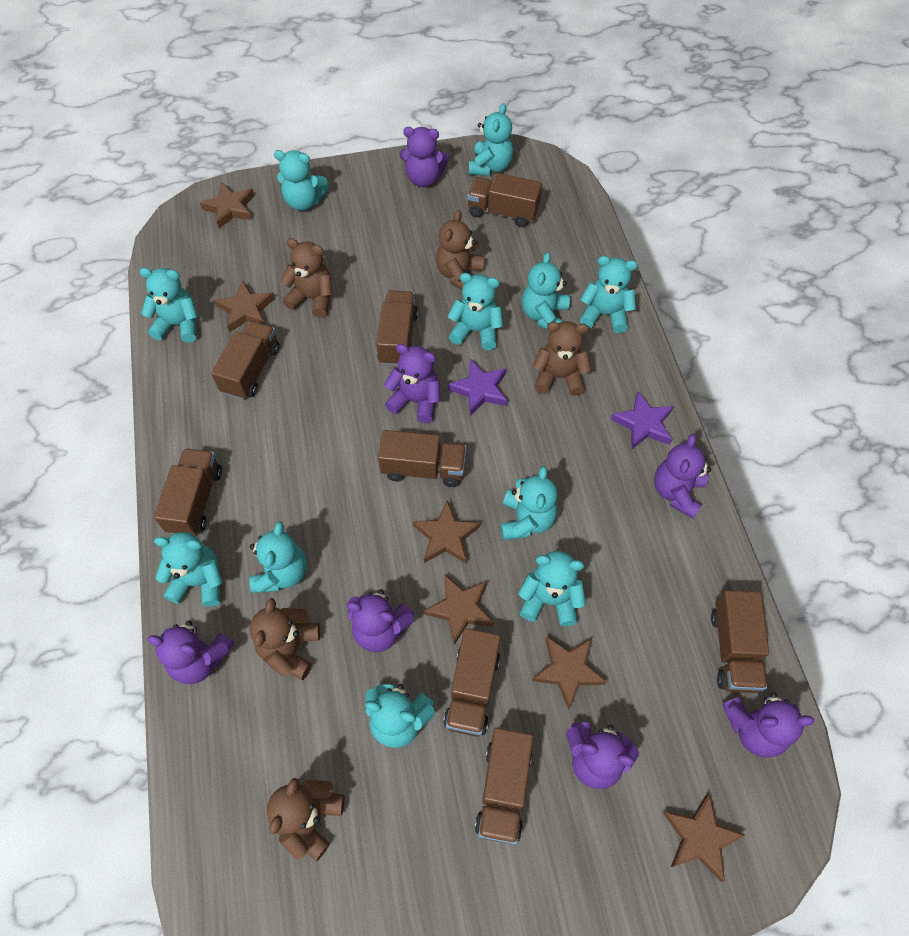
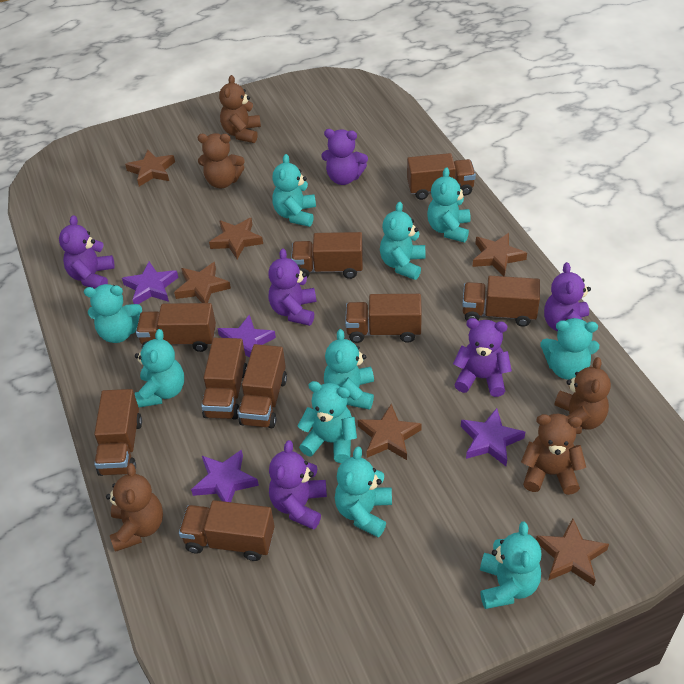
brown truck: [154,448,222,536] [211,321,280,400] [376,290,418,366] [378,430,466,487] [443,628,501,737] [467,173,542,227] [475,728,533,845] [711,590,769,693] = 8 -> [94,389,142,476] [136,303,216,352] [179,500,275,561] [201,338,247,420] [238,344,287,428] [291,232,363,279] [345,294,422,343] [407,153,476,200] [462,276,540,327] = 9
purple star: [448,359,507,416] [611,392,674,450] = 2 -> [122,261,179,304] [191,450,259,502] [217,314,276,358] [461,408,525,466] = 4
purple teddy bear: [147,621,234,684] [346,589,415,652] [384,344,440,423] [399,127,449,187] [566,722,639,789] [654,434,711,519] [722,692,815,758] = 7 -> [59,215,115,289] [268,248,316,326] [269,440,327,530] [321,129,368,185] [453,318,512,397] [544,262,591,331] = 6
turquoise teddy bear: [139,268,198,343] [154,532,223,607] [249,521,307,593] [274,150,329,211] [365,684,435,748] [447,273,503,350] [469,103,513,176] [501,466,558,540] [518,551,586,626] [522,252,570,330] [580,256,638,333] = 11 -> [84,284,142,343] [135,329,184,407] [272,154,316,227] [298,381,357,463] [324,329,374,410] [335,447,392,537] [380,202,425,280] [427,167,471,242] [480,522,541,609] [540,318,599,380] = 10

